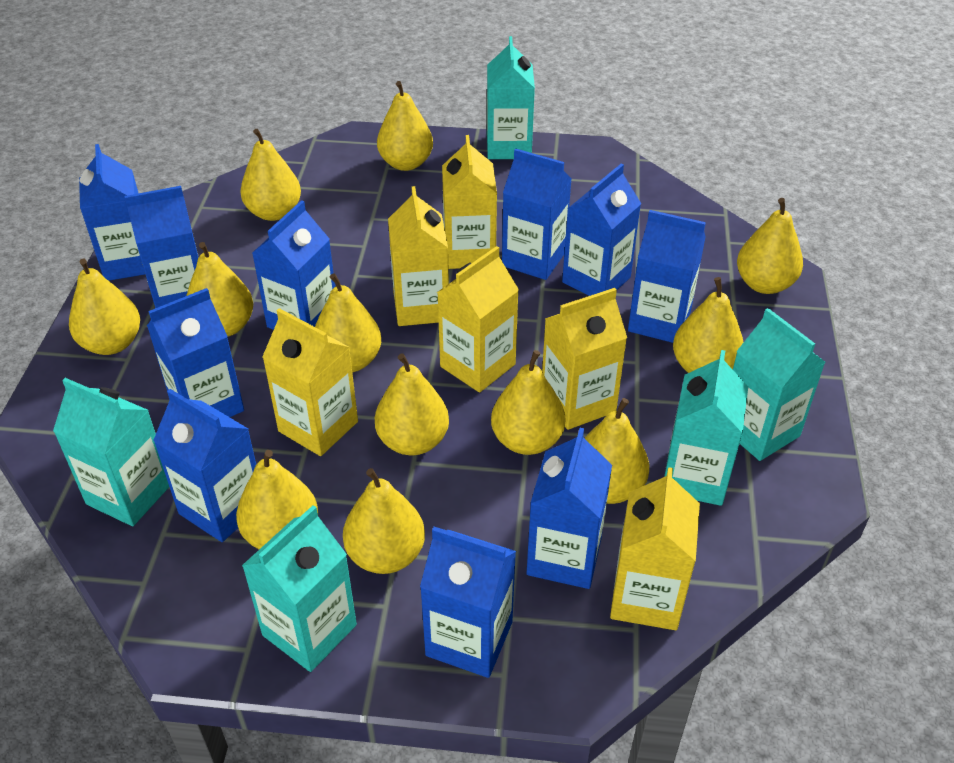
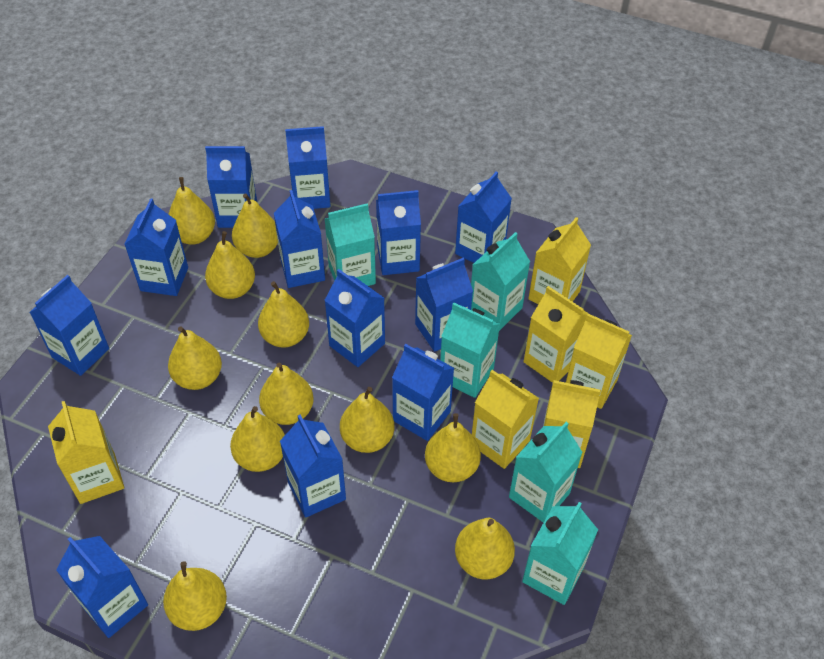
blue carton: [79,144,145,281] [124,186,199,308] [147,288,244,417] [153,389,256,542] [252,200,335,330] [420,527,516,678] [502,149,572,280] [527,428,612,589] [562,164,641,296] [628,210,706,343] = 10 -> [29,275,109,376] [56,536,148,638] [124,198,188,296] [205,146,257,228] [274,190,325,288] [280,415,346,518] [285,126,331,209] [324,269,385,367] [376,190,421,275] [392,344,454,441] [415,258,473,352] [455,171,512,263] = 12
yellow pear: [69,259,140,355] [186,242,253,337] [236,450,318,549] [240,129,301,221] [315,273,381,372] [343,468,425,574] [375,353,449,455] [377,81,433,171] [491,350,565,455] [584,398,649,504] [673,277,743,373] [737,198,803,294] = 12 -> [163,561,227,631] [168,326,222,390] [169,177,215,245] [205,231,255,299] [230,406,285,472] [232,193,278,258] [258,281,309,348] [259,363,314,425] [340,387,394,453] [425,413,481,482] [455,518,515,579] = 11

